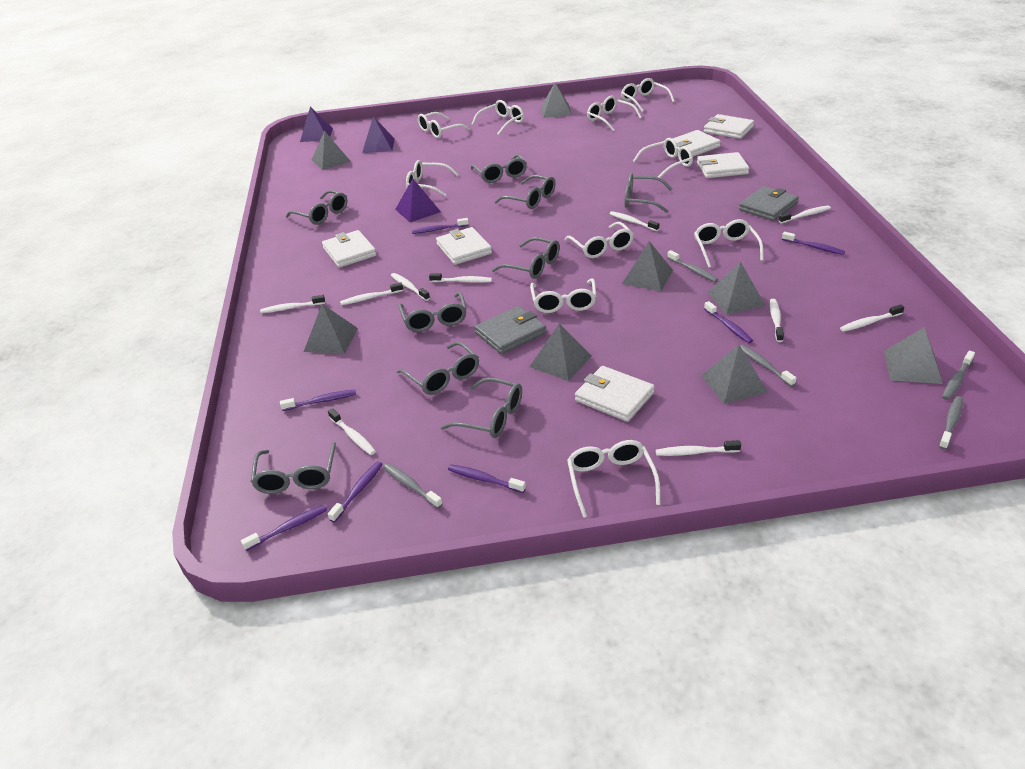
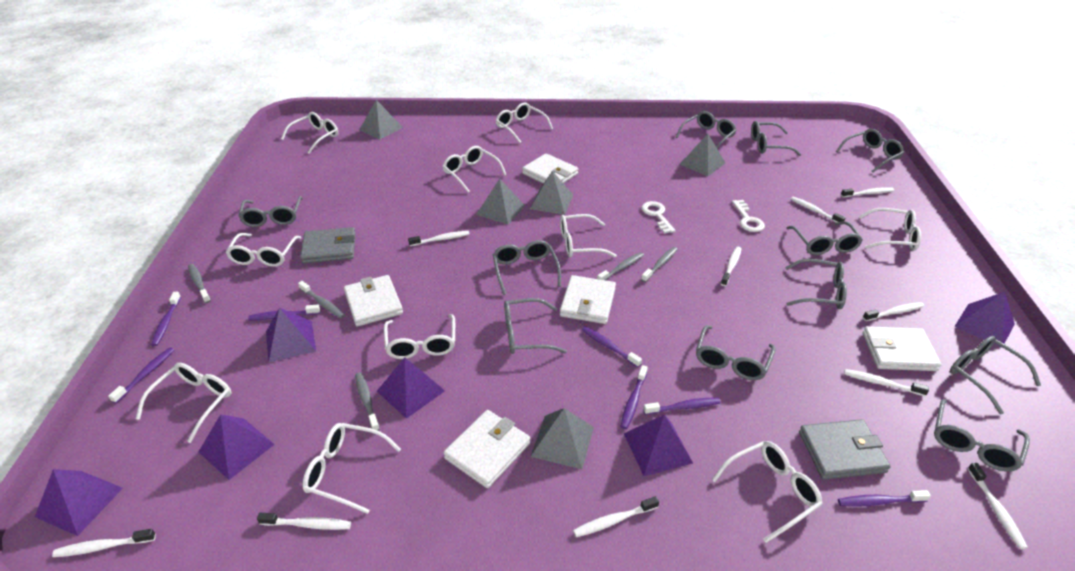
grey glasses: [251,442,336,494] [286,190,347,225] [397,342,479,395] [398,292,467,332] [440,377,522,438] [471,154,527,183] [492,237,560,279] [495,175,556,209] [624,173,672,213] = 9 -> [238,196,303,227] [493,240,561,295] [504,298,567,354] [676,111,737,148] [696,325,776,380] [751,121,802,156] [785,258,847,309] [787,221,863,255] [836,129,904,173] [934,399,1030,471] [950,336,1041,414] = 11
grey pyramid: [304,304,358,354] [312,131,351,170] [530,324,592,381] [541,83,572,118] [622,241,673,291] [701,345,768,404] [707,262,766,315] [884,327,943,384] = 8 -> [359,100,403,139] [476,179,525,224] [530,171,573,215] [530,408,594,469] [680,134,725,176] = 5
purple pyramid: [300,107,333,142] [362,116,395,153] [395,179,441,222] = 3 -> [35,469,123,536] [198,414,275,480] [266,308,316,363] [377,357,445,419] [624,415,693,476] [954,292,1015,348] = 6
white key: none = 0 -> [642,201,675,234] [732,200,765,232] = 2
white wallet: [322,230,377,268] [436,227,492,265] [575,366,655,422] [673,130,721,157] [697,152,749,178] [704,114,754,139] = 6 -> [344,275,403,326] [443,410,530,488] [522,153,578,184] [560,275,616,324] [863,326,942,371] = 5

